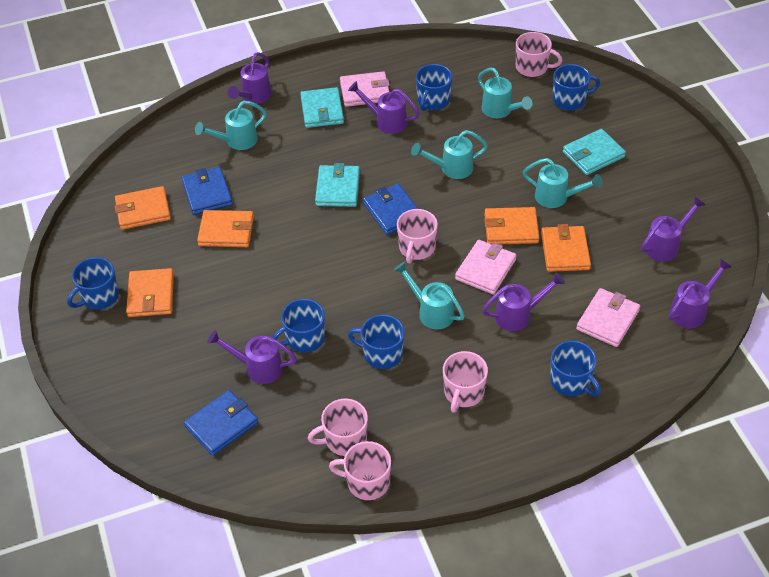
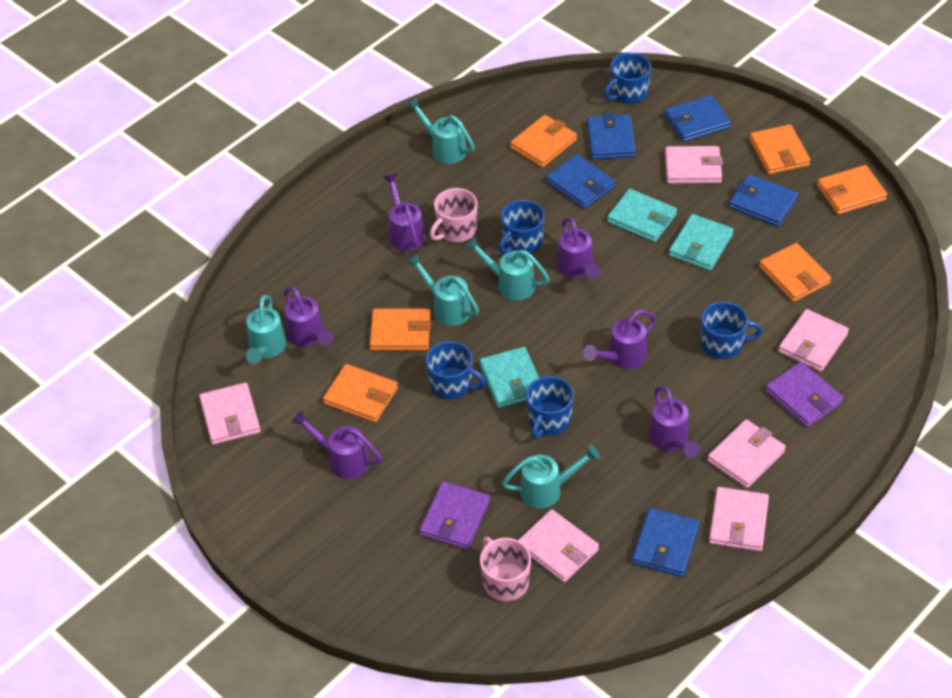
blue mug: [67,257,119,309] [272,299,325,353] [348,315,404,369] [416,64,452,111] [550,341,601,396] [553,64,600,110] = 6 -> [425,341,486,400] [499,200,545,254] [526,376,574,439] [604,53,651,104] [701,301,763,359] = 5
blue wallet: [182,167,233,215] [184,390,258,456] [363,184,418,235] = 3 -> [546,154,616,209] [587,113,636,159] [632,508,700,577] [665,95,731,142] [729,174,798,227] = 5
orange wallet: [115,186,171,230] [126,268,174,317] [197,210,254,247] [484,207,540,244] [541,224,591,272] = 5 -> [323,364,398,423] [370,309,431,351] [510,115,577,168] [749,124,811,175] [759,243,831,302] [817,165,887,215] = 6
pink mug: [308,399,368,456] [329,441,391,500] [397,209,438,263] [443,351,488,413] [516,32,562,77] = 5 -> [430,188,477,242] [480,537,531,601] = 2
pink wallet: [340,71,390,107] [455,240,517,295] [576,288,640,347] = 3 -> [199,382,261,445] [518,509,599,582] [665,146,723,184] [708,419,786,488] [709,487,769,551] [778,309,849,372] = 6
purple wallet: none = 0 -> [419,481,490,550] [765,361,843,427] = 2

